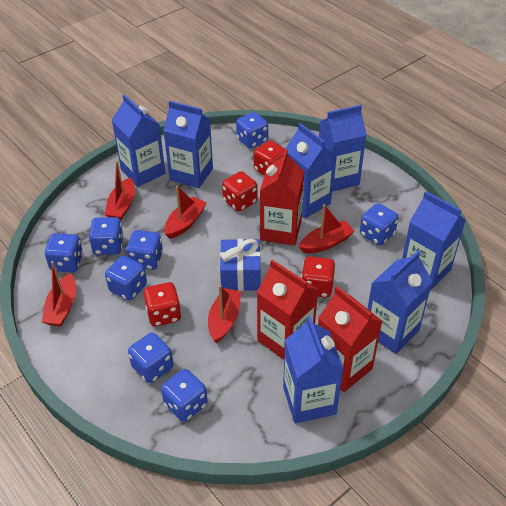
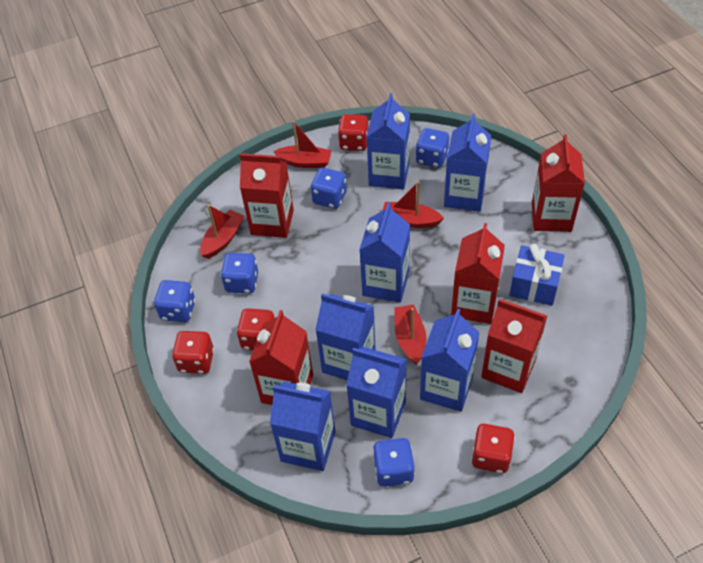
blue dice: [45,233,83,272] [89,217,124,255] [105,256,147,301] [126,230,163,270] [128,333,173,383] [161,369,208,422] [236,112,268,148] [360,203,399,245] = 8 -> [154,280,196,322] [220,253,258,293] [311,168,347,209] [373,438,415,487] [415,128,449,168] = 5
red boat: [42,261,76,326] [104,160,135,221] [164,186,207,239] [208,285,241,343] [299,204,354,253] = 5 -> [200,205,244,259] [273,121,332,168] [382,181,444,228] [394,305,426,365] = 4
red carton: [257,260,319,360] [260,149,304,246] [318,286,382,392] = 3 -> [240,153,294,238] [249,310,313,405] [451,223,505,324] [481,299,547,393] [532,134,585,232] = 5

